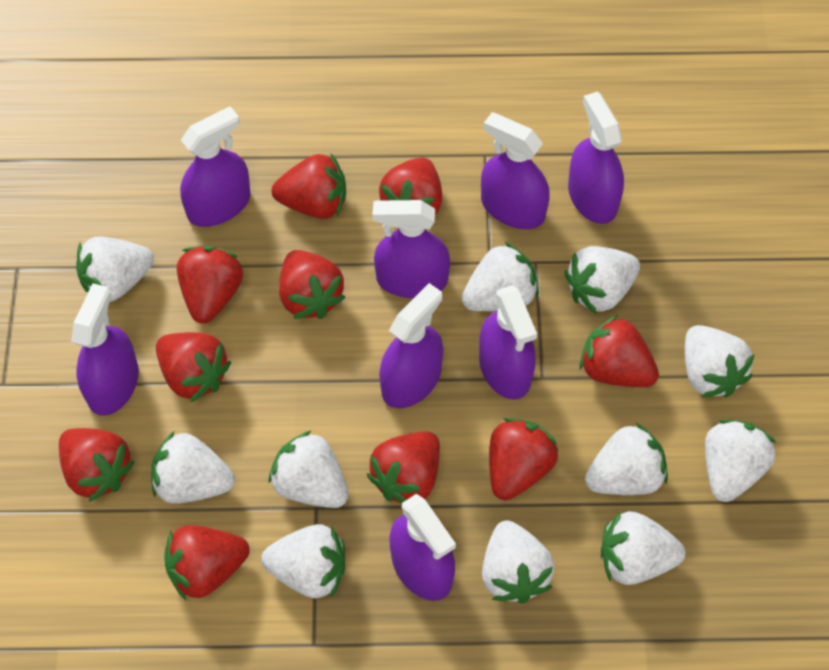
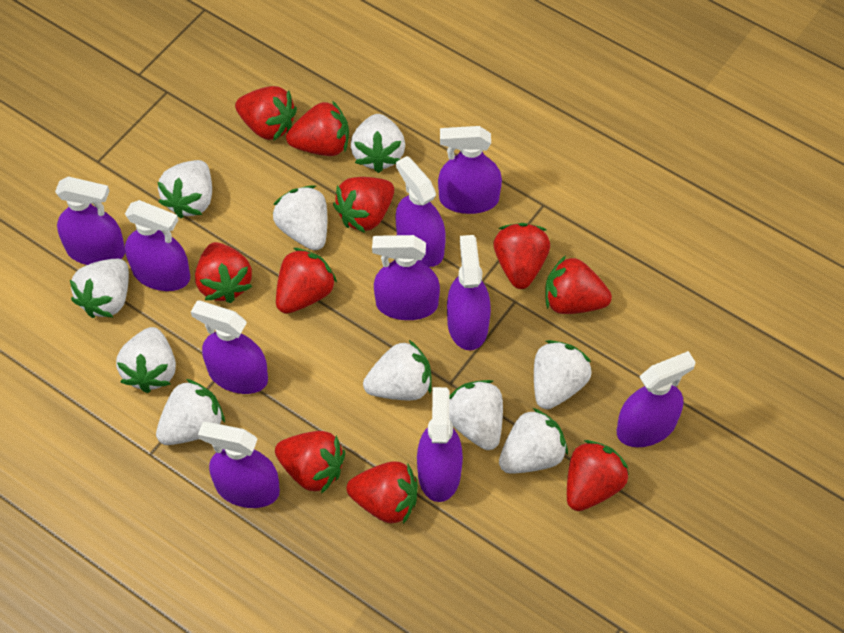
purple spray bottle: [71,283,139,416] [180,106,251,227] [372,200,450,298] [379,283,443,408] [390,494,456,601] [479,285,537,400] [481,112,550,229] [568,91,624,224] = 8 -> [55,176,125,265] [125,200,190,291] [191,301,268,394] [198,422,280,508] [372,235,440,320] [396,156,446,267] [417,387,463,502] [438,126,502,214] [447,235,491,350] [617,351,696,447] = 10
white strawberry: [76,237,154,302] [151,431,235,504] [261,524,345,598] [269,430,349,508] [462,241,539,311] [482,520,555,604] [565,246,640,314] [585,423,668,495] [601,511,685,585] [685,325,754,397] [705,419,776,502] = 11 -> [70,259,129,318] [116,327,176,393] [156,379,225,445] [158,160,212,218] [272,185,327,250] [351,114,405,173] [363,340,432,400] [449,380,503,450] [499,408,568,474] [534,340,592,409] = 10

